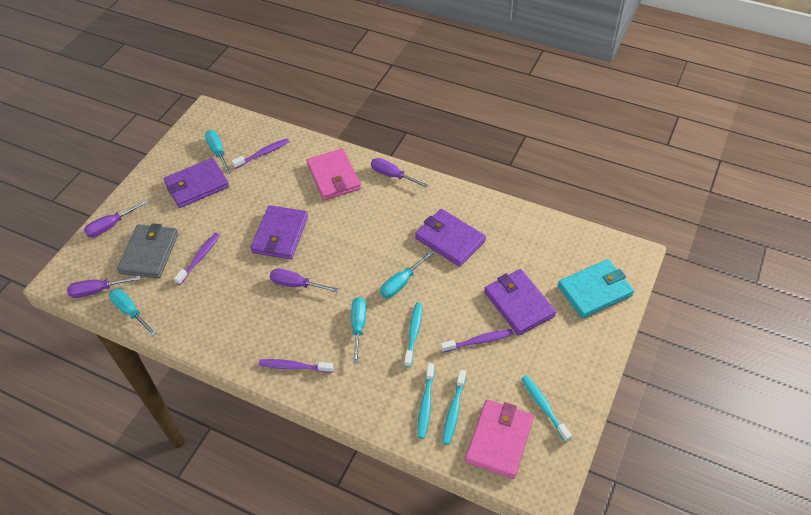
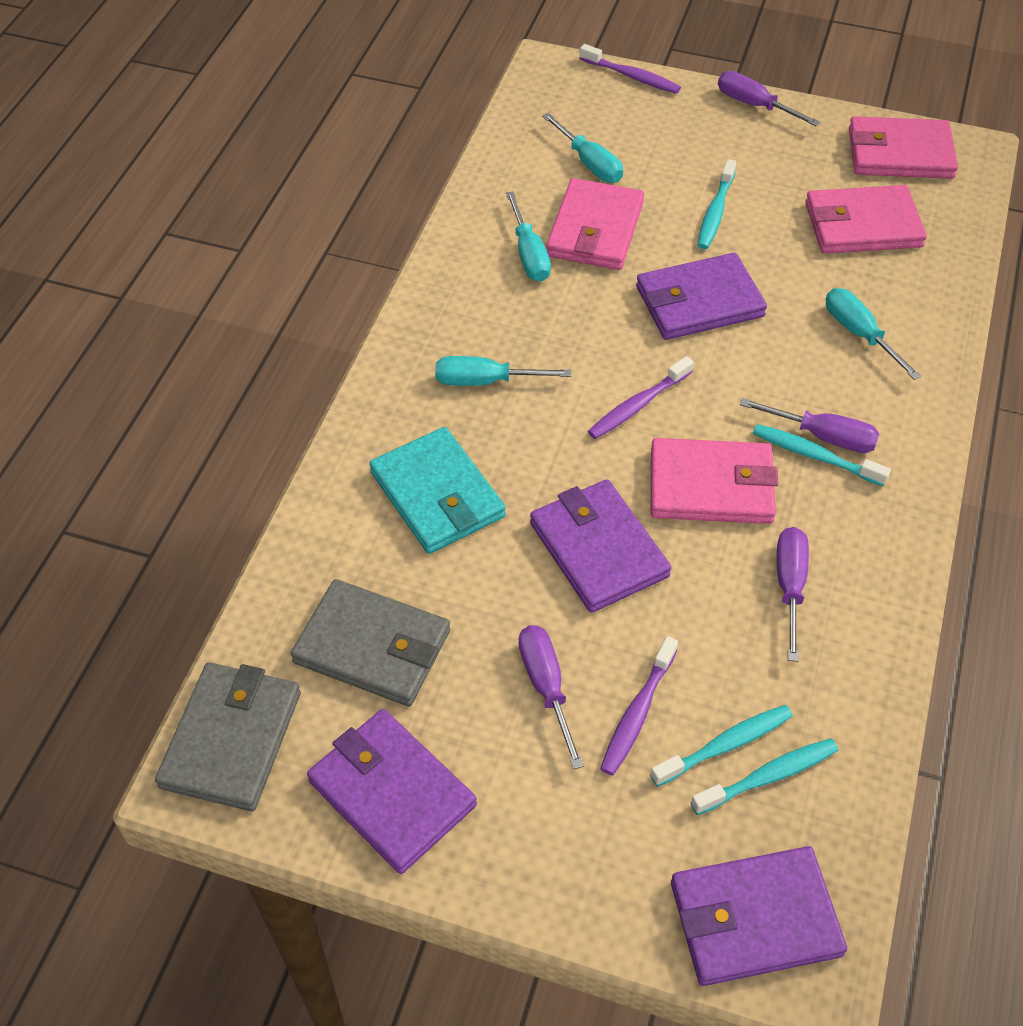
grey wallet: [117,223,178,278] = 1 -> [155,662,301,811] [291,579,450,707] = 2
pink wallet: [306,148,361,200] [465,399,534,479] = 2 -> [546,178,644,270] [651,438,778,524] [805,185,927,254] [849,116,958,179] = 4
purple toothbrush: [174,233,220,285] [232,138,289,169] [259,359,334,373] [441,329,513,352] = 4 -> [579,44,681,94] [588,356,694,439] [600,636,678,775] = 3

